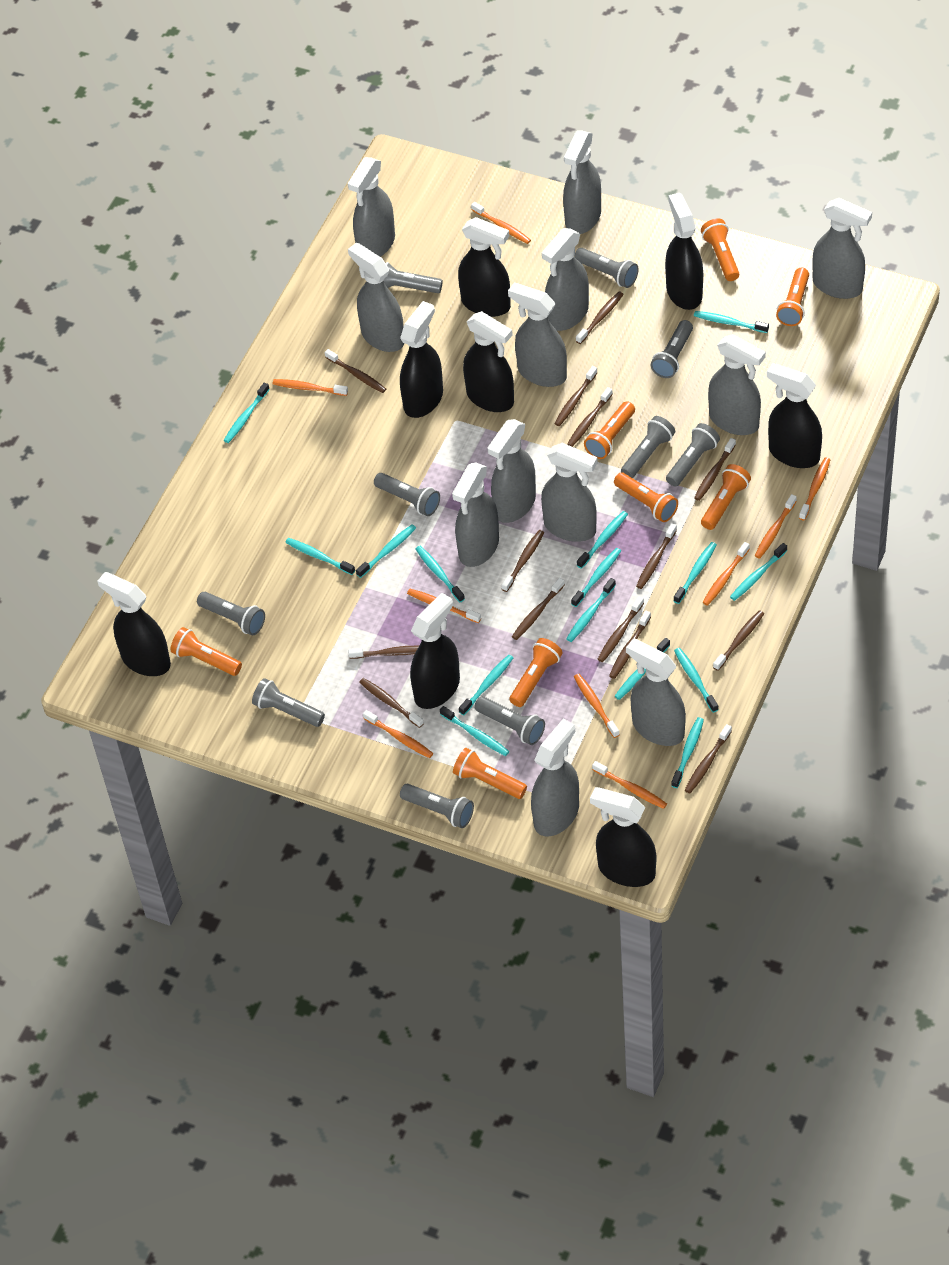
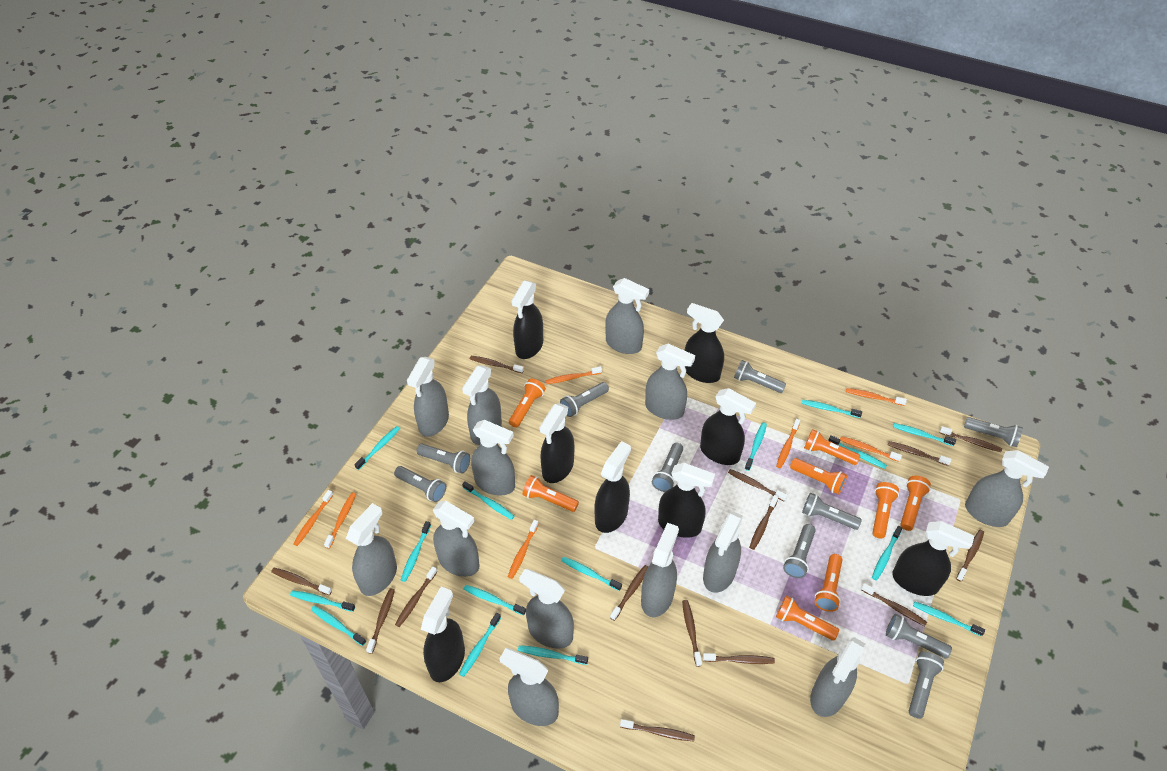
grey spray bottle: [348,157,395,257] [348,242,404,352] [452,463,499,567] [487,419,536,523] [508,283,567,387] [531,719,579,837] [541,443,598,542] [542,228,589,331] [563,130,601,234] [626,638,686,746] [708,334,766,435] [812,198,872,299] = 12 -> [346,503,397,596] [407,357,449,437] [433,501,480,577] [462,365,502,445] [471,420,515,495] [500,648,559,726] [519,569,574,649] [605,278,649,354] [641,523,679,617] [645,344,695,420] [703,512,743,593] [810,637,865,717] [965,450,1049,527] = 13
orange toothbrush: [273,379,348,396] [363,710,433,758] [407,589,481,623] [471,202,531,244] [574,674,620,738] [592,761,667,809] [702,542,750,606] [755,494,797,559] [799,458,830,520] = 9 -> [293,490,333,546] [324,493,356,549] [508,520,539,579] [545,366,602,384] [776,419,800,469] [840,436,902,462] [846,388,907,406] = 7

